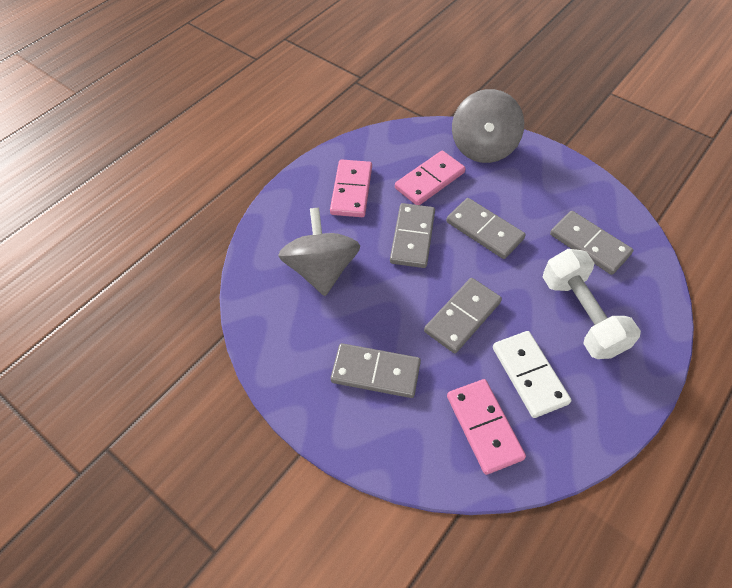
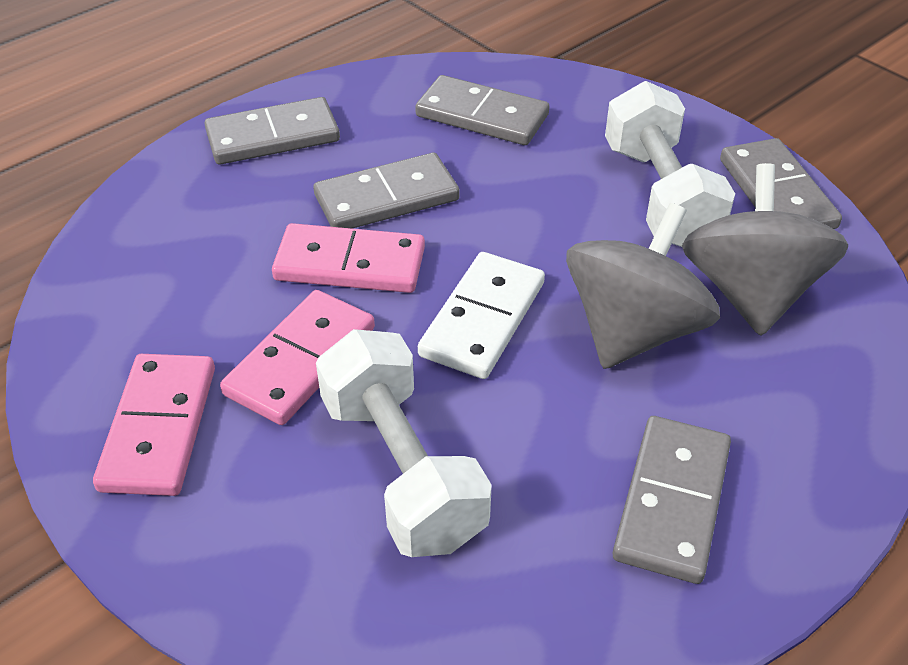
white dumbbell: [543,249,641,359] = 1 -> [316,329,492,557] [605,81,735,247] = 2

